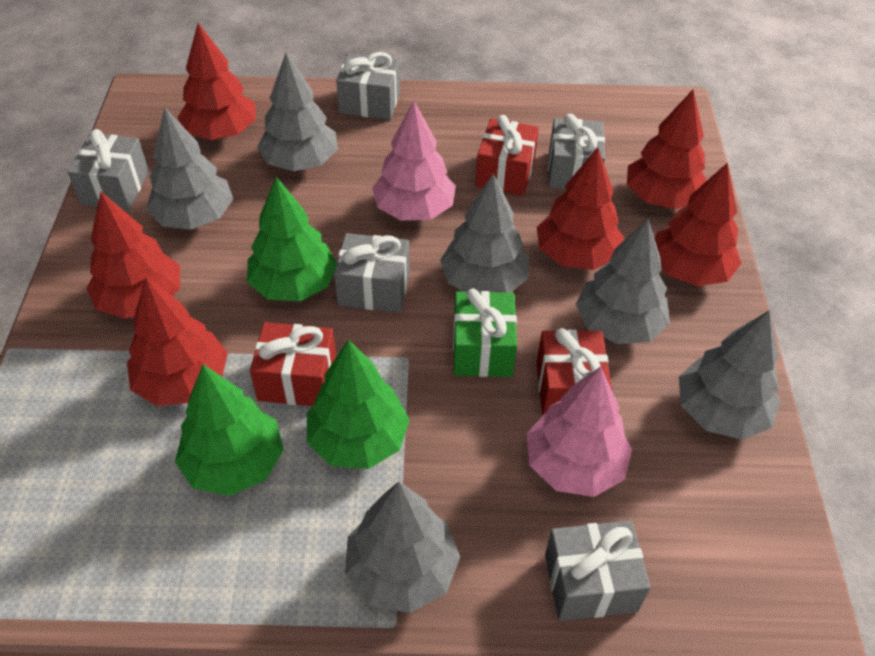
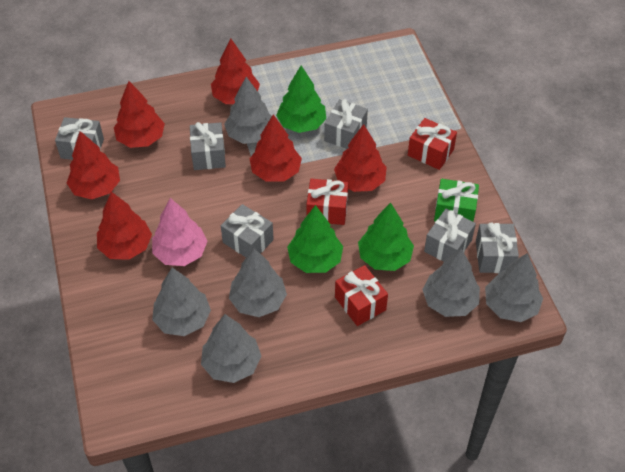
grey gift: [68,129,149,210] [334,233,410,313] [336,52,400,120] [545,520,651,621] [548,114,605,189] = 5 -> [55,117,104,160] [190,122,226,170] [221,204,274,257] [324,99,368,149] [424,209,476,262] [476,222,519,273] = 6
pink tree: [372,100,456,220] [527,367,632,497] = 2 -> [152,198,208,266] = 1

